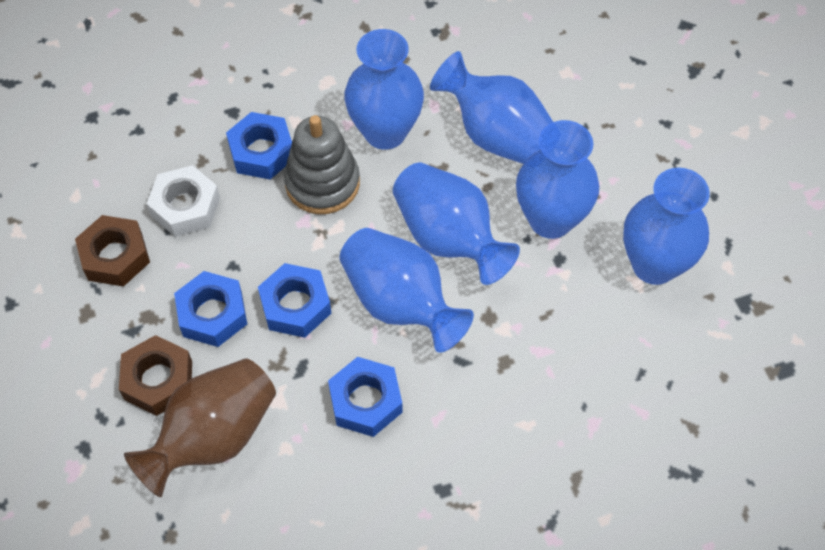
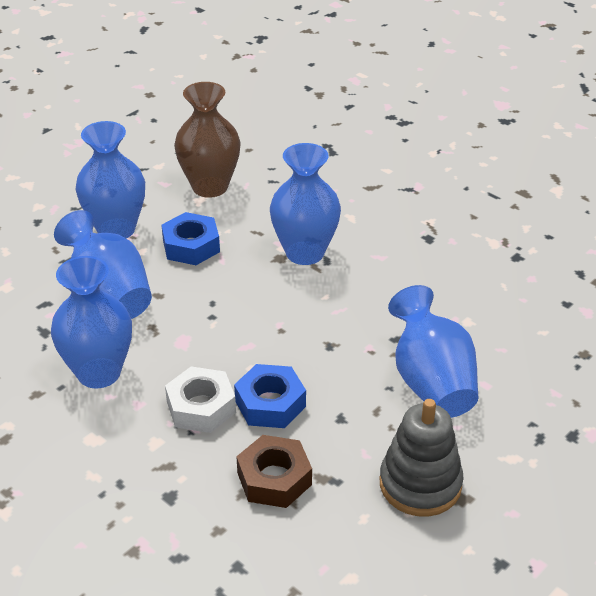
blue nut: [174,271,247,347] [226,112,292,180] [258,263,331,338] [328,357,403,437] = 4 -> [161,212,220,265] [234,364,306,428] = 2
blue vase: [340,228,474,353] [344,29,424,150] [393,163,520,285] [430,51,553,164] [516,120,599,239] [623,168,710,285] = 6 -> [51,256,132,389] [54,210,152,319] [76,121,145,239] [270,143,341,265] [388,285,479,418] = 5
brown nut: [75,215,150,287] [119,335,192,416] = 2 -> [236,435,312,508] = 1

